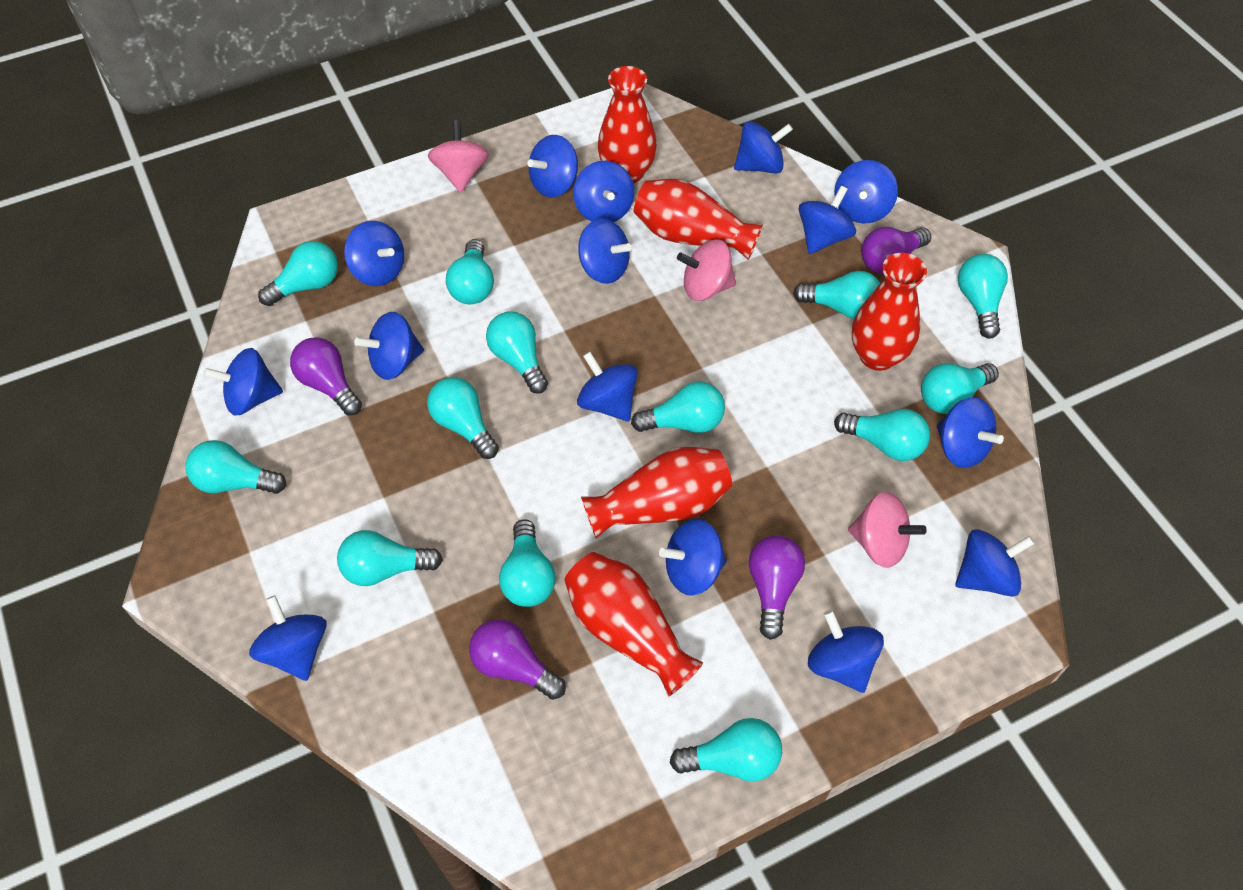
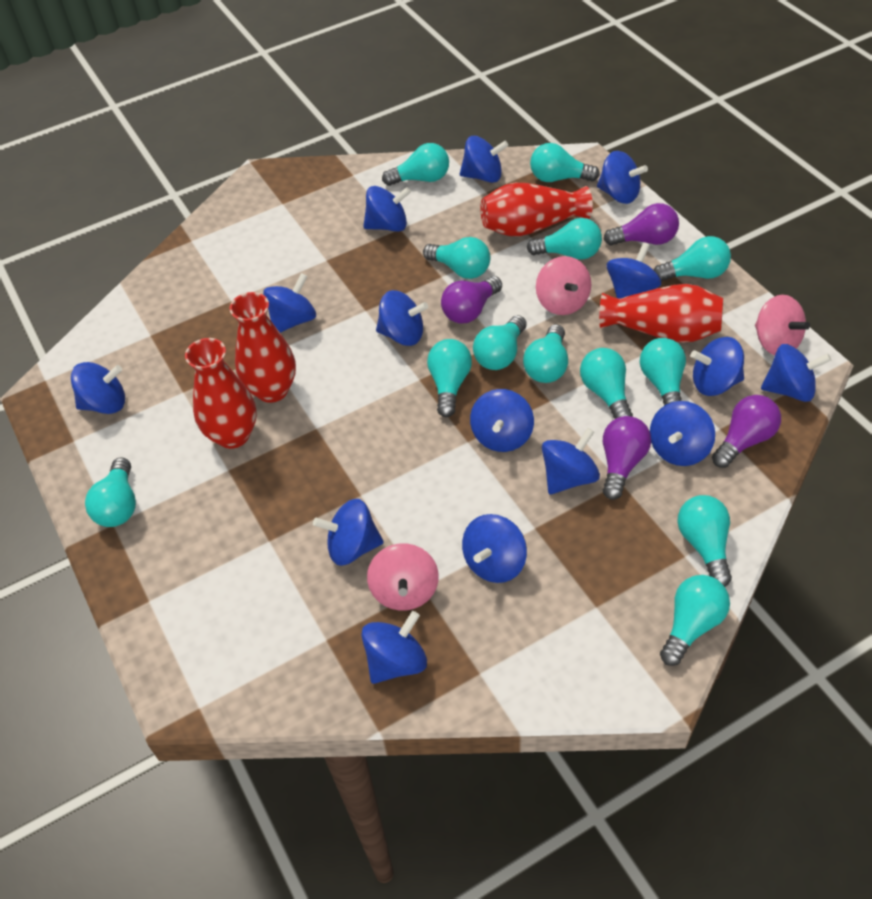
red vase: [564,552,703,697] [581,447,733,538] [598,66,657,184] [634,179,763,260] [852,253,927,371] = 5 -> [185,338,257,449] [230,292,296,403] [480,183,593,237] [599,284,723,343] = 4

